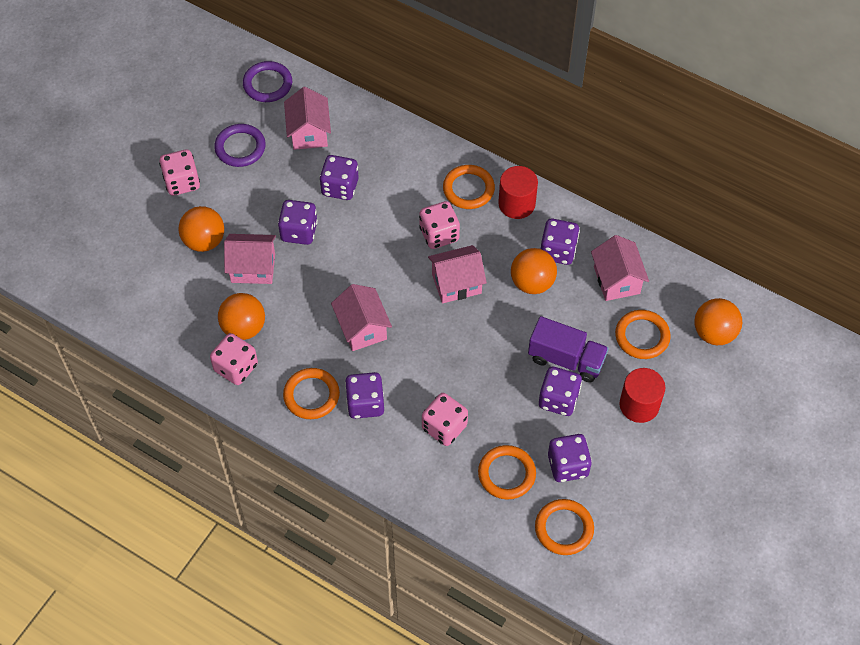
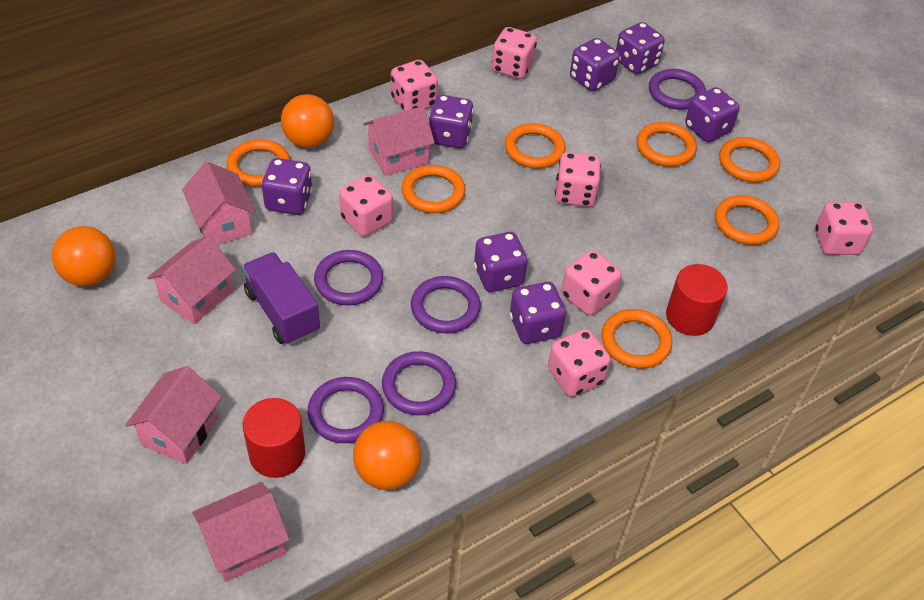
orange ball: [179,206,224,252] [218,293,265,340] [511,248,557,294] [694,298,742,345] = 4 -> [52,226,116,286] [281,94,334,148] [353,421,421,490] = 3
orange ring: [283,368,340,419] [443,165,495,209] [478,445,536,499] [535,499,594,555] [615,310,671,359] = 5 -> [226,139,290,187] [402,165,466,213] [505,123,566,168] [601,309,672,369] [636,122,697,167] [715,195,779,245] [719,137,780,182] = 7
pink dice: [159,149,200,196] [210,333,258,385] [419,201,460,249] [422,393,468,446] = 4 -> [339,175,393,236] [391,60,438,111] [492,27,537,79] [548,329,611,397] [555,152,601,207] [561,250,622,315] [815,202,873,255] = 7
purple dice: [278,200,318,245] [319,155,359,200] [345,372,384,419] [539,367,582,416] [541,218,580,265] [548,434,592,482] = 6 -> [261,158,312,215] [429,95,474,148] [474,232,528,292] [510,282,566,344] [570,38,620,91] [616,22,665,74] [685,87,740,142] = 7
purple ring: [214,124,266,167] [243,61,292,102] = 2 -> [307,377,384,443] [314,250,383,305] [382,351,456,415] [411,276,481,333] [649,69,706,110] = 5

